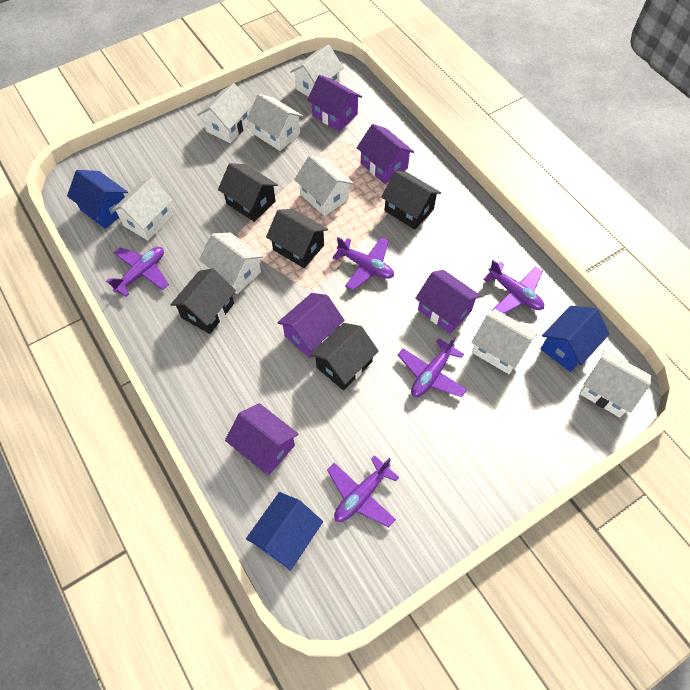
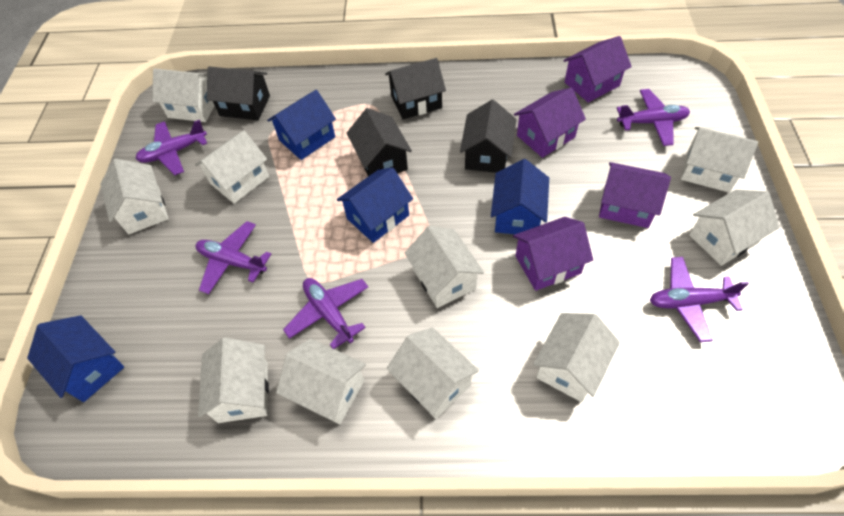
black house: [170,269,236,334] [218,163,278,222] [266,209,328,268] [310,323,379,390] [381,171,441,230] = 5 -> [207,67,270,120] [347,108,412,176] [385,58,446,119] [460,100,516,173] = 4
blue house: [67,170,128,229] [246,492,323,571] [541,306,610,372] = 3 -> [27,315,124,402] [267,90,336,160] [337,167,413,243] [491,159,549,234] = 4
purple house: [225,403,298,475] [277,293,345,358] [307,75,362,131] [357,124,414,184] [415,270,481,334] = 5 -> [513,217,593,291] [514,88,586,158] [563,36,632,103] [599,162,671,228] = 4
white house: [111,178,173,240] [198,83,253,143] [199,233,263,294] [247,94,303,151] [290,45,344,97] [294,155,354,216] [471,309,538,374] [580,350,651,417] = 8 -> [100,159,169,234] [153,68,215,122] [195,130,269,204] [198,337,269,423] [276,339,366,424] [387,327,479,419] [405,226,484,308] [533,313,620,402] [681,127,758,193] [689,190,780,266] = 10

